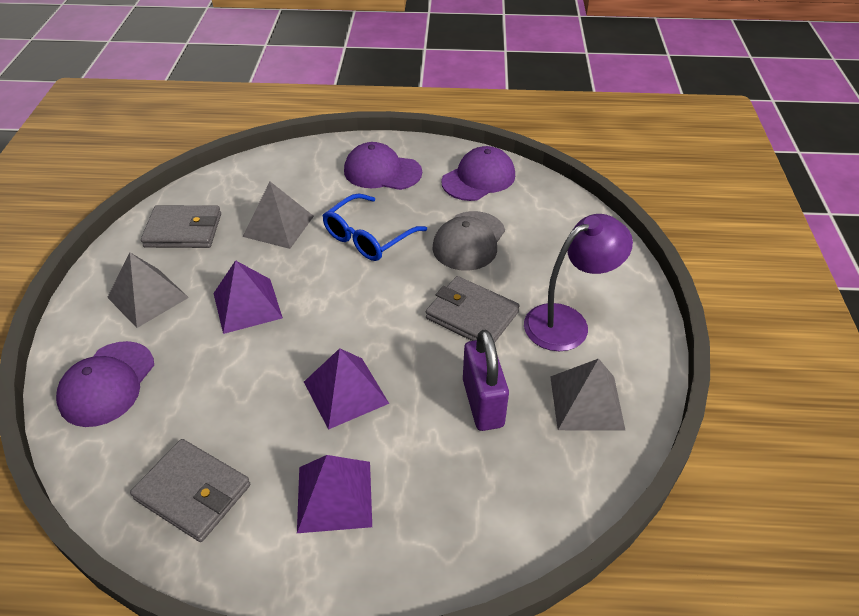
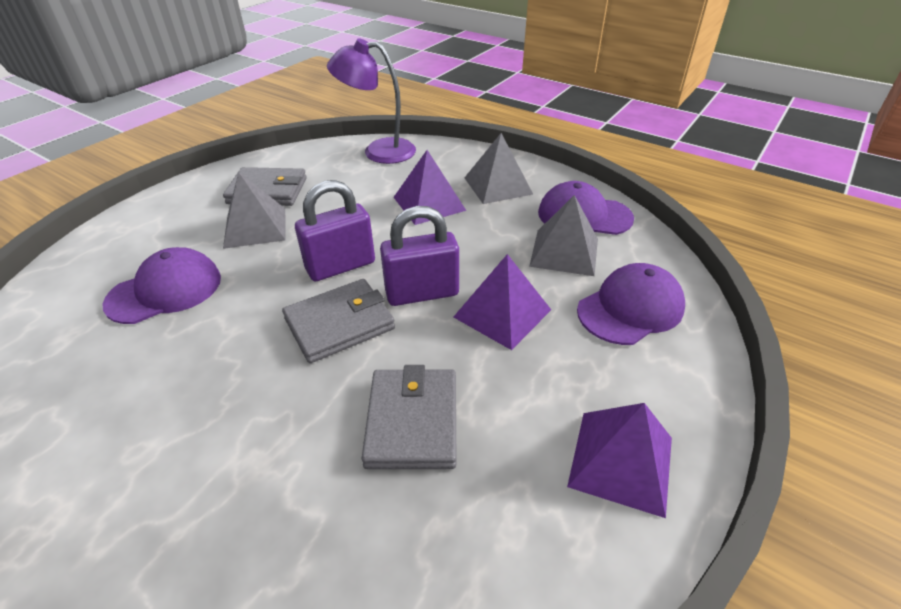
blue glasses: [322,194,427,261] = 1 -> none = 0
grey cap: [432,211,505,271] = 1 -> none = 0
purple padlock: [463,329,509,431] = 1 -> [295,180,375,281] [380,206,459,306] = 2

